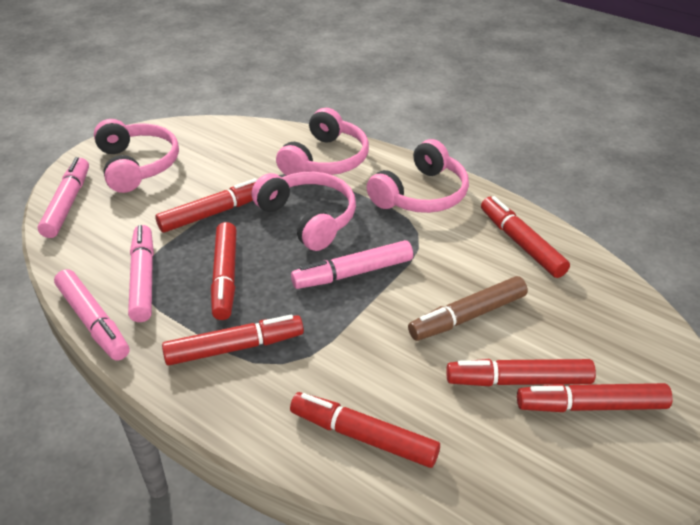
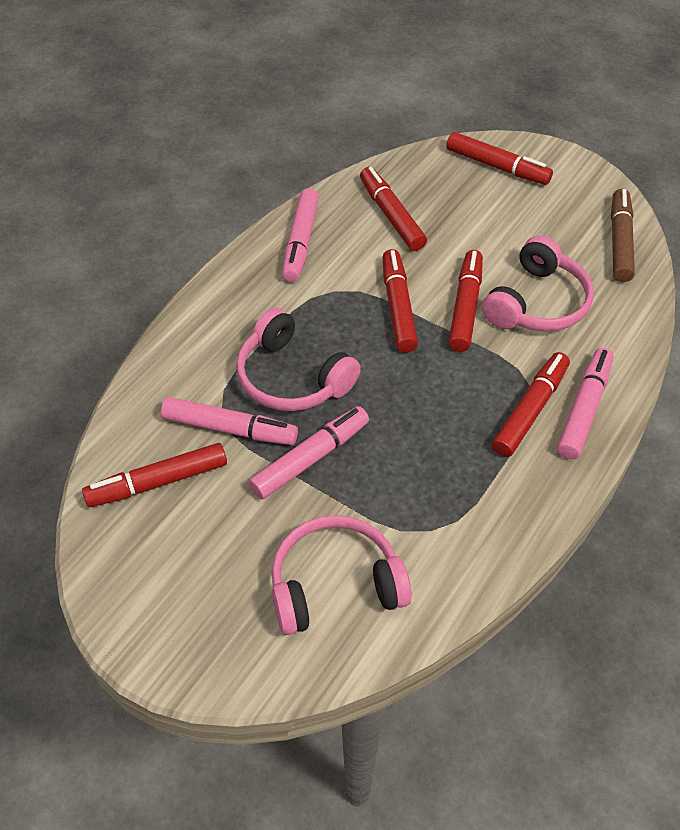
pink headphones: [94,119,179,193] [251,172,356,251] [276,108,369,176] [367,139,469,213] = 4 -> [236,308,361,411] [272,515,412,635] [482,235,594,332] = 3
red marker: [155,178,257,233] [162,315,304,366] [211,222,237,320] [290,392,440,468] [446,359,596,386] [481,196,570,278] [517,383,673,412] = 7 -> [82,443,227,507] [360,167,427,251] [382,249,418,353] [446,132,553,185] [448,250,483,352] [492,352,570,457] = 6

